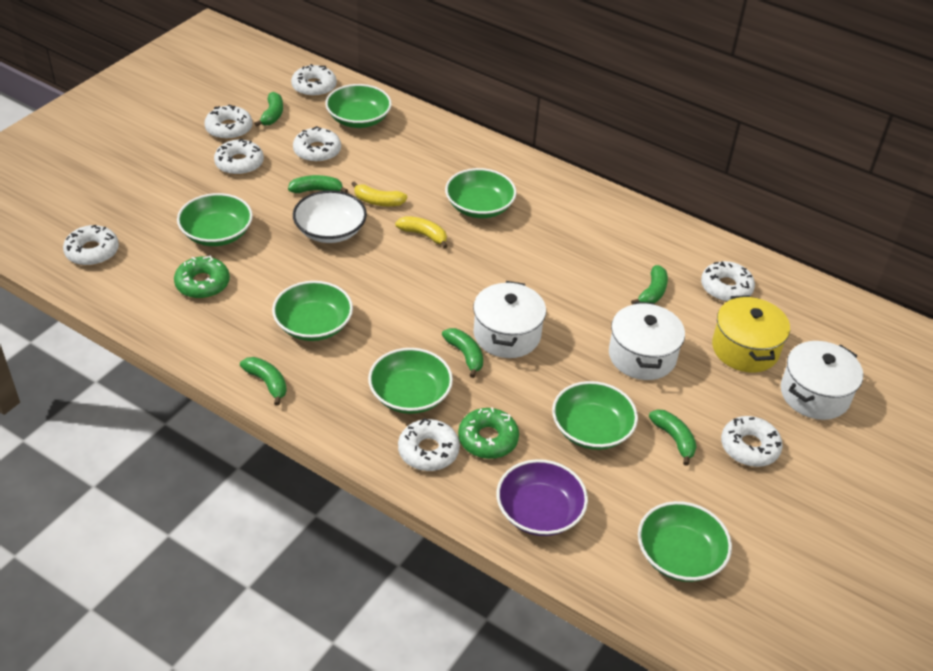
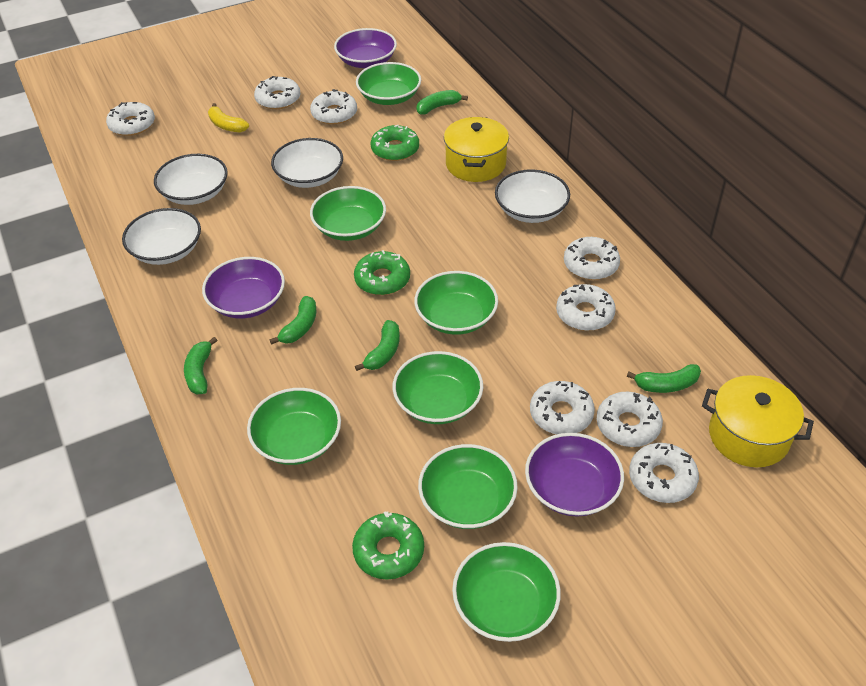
green banana: [240,357,287,406] [254,92,283,127] [288,175,348,193] [442,328,483,378] [631,265,668,305] [649,410,697,466] = 6 -> [184,337,217,394] [270,296,316,345] [355,320,400,371] [417,90,468,115] [627,364,701,393] = 5
green donut: [174,255,230,299] [458,407,519,459] = 2 -> [352,511,424,580] [354,250,410,295] [371,125,419,161] = 3
purple bowl: [496,459,588,536] = 1 -> [202,257,285,319] [334,28,397,68] [525,433,624,517] = 3
white bowl: [293,190,367,243] = 1 -> [122,208,201,265] [154,154,228,205] [271,138,343,188] [495,169,570,223] = 4
white pot: [473,281,546,358] [609,302,685,380] [781,341,863,420] = 3 -> none = 0
yellow banana: [352,181,407,206] [395,216,448,249] = 2 -> [208,103,249,133] = 1
yellow pot: [712,295,790,373] = 1 -> [444,117,509,182] [702,375,814,467] = 2

